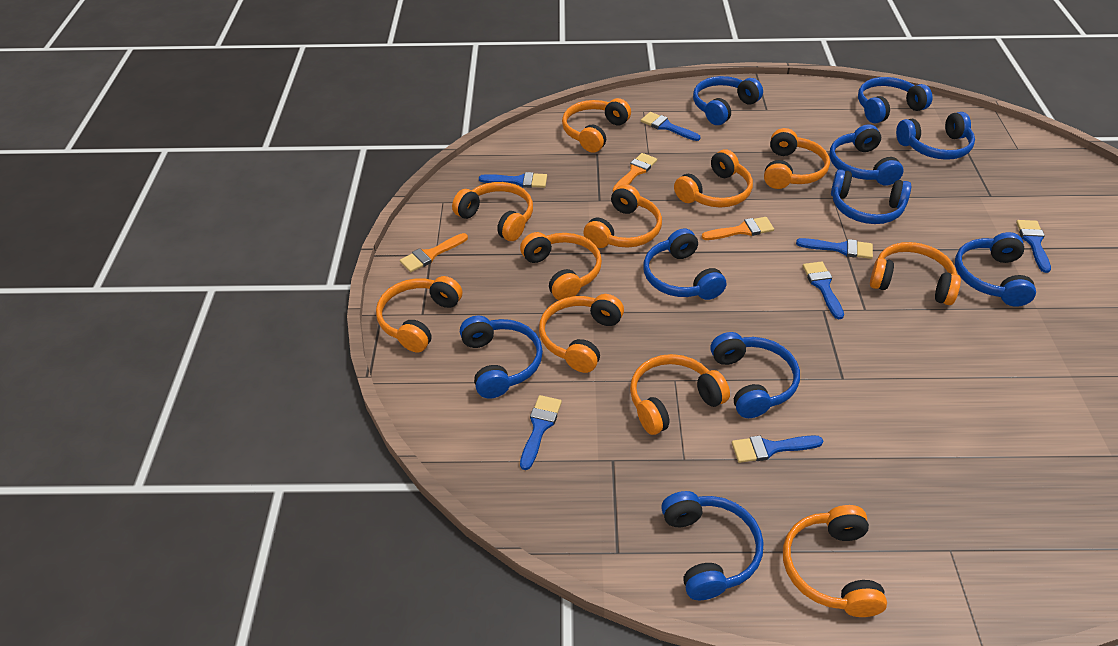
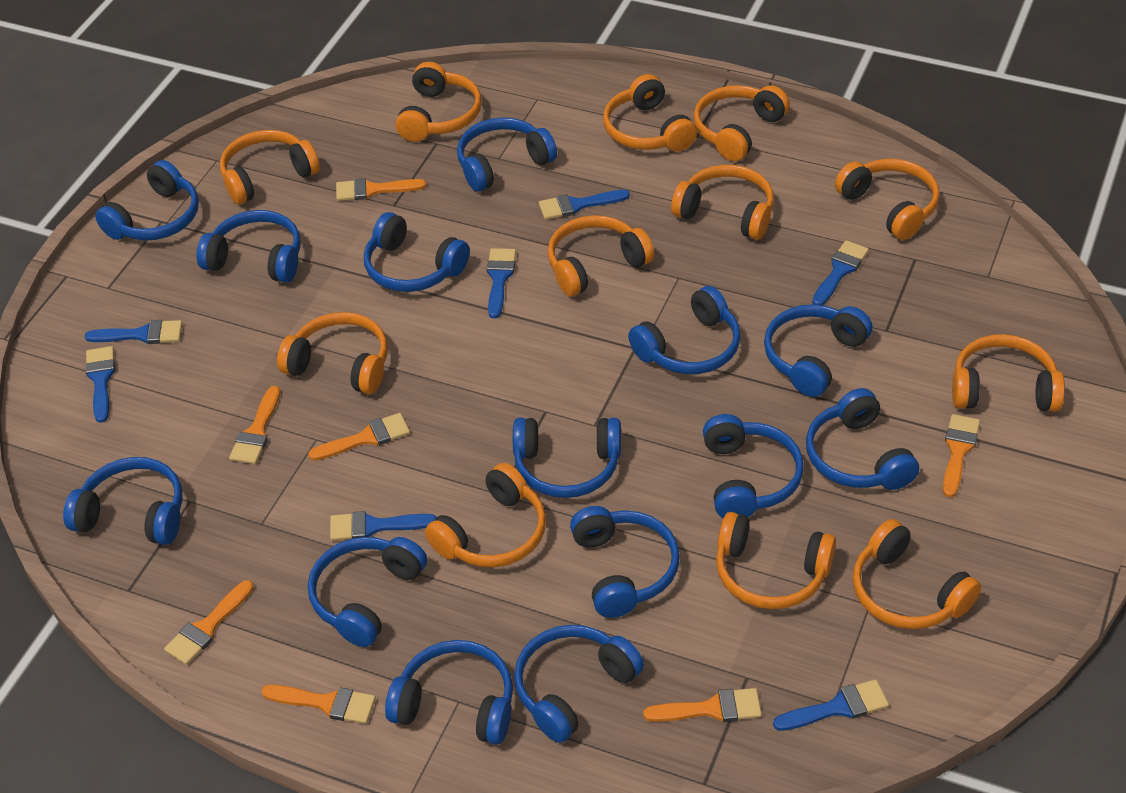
blue headphones: [460,316,543,399] [643,228,726,300] [661,491,763,600] [693,76,763,125] [710,332,800,418] [829,124,903,186] [831,169,911,224] [858,77,933,123] [896,112,975,160] [955,232,1036,307] = 10 -> [63,457,183,545] [95,160,199,241] [196,210,301,283] [308,537,427,647] [364,212,470,292] [385,640,513,745] [457,117,557,192] [513,418,621,498] [514,625,644,743] [570,506,680,618] [628,286,740,374] [703,414,804,518] [764,304,872,397] [806,388,919,490] = 14
orange brush: [400,233,468,272] [613,153,657,192] [702,217,774,240] = 3 -> [164,580,254,665] [229,386,280,464] [261,685,376,724] [308,413,410,461] [336,178,426,201] [643,688,762,722] [943,414,980,497] = 7
orange headphones: [376,276,462,352] [452,182,533,241] [520,232,602,300] [539,294,624,373] [562,98,631,153] [583,184,662,248] [630,354,730,435] [674,149,753,208] [764,128,830,189] [783,505,887,617] [870,242,961,305] = 11 -> [220,130,320,204] [277,312,388,394] [396,62,482,142] [425,463,546,567] [548,215,654,296] [603,74,697,151] [671,165,774,240] [693,85,790,161] [716,512,836,609] [835,159,940,240] [853,519,981,629] [952,334,1065,412] = 12

